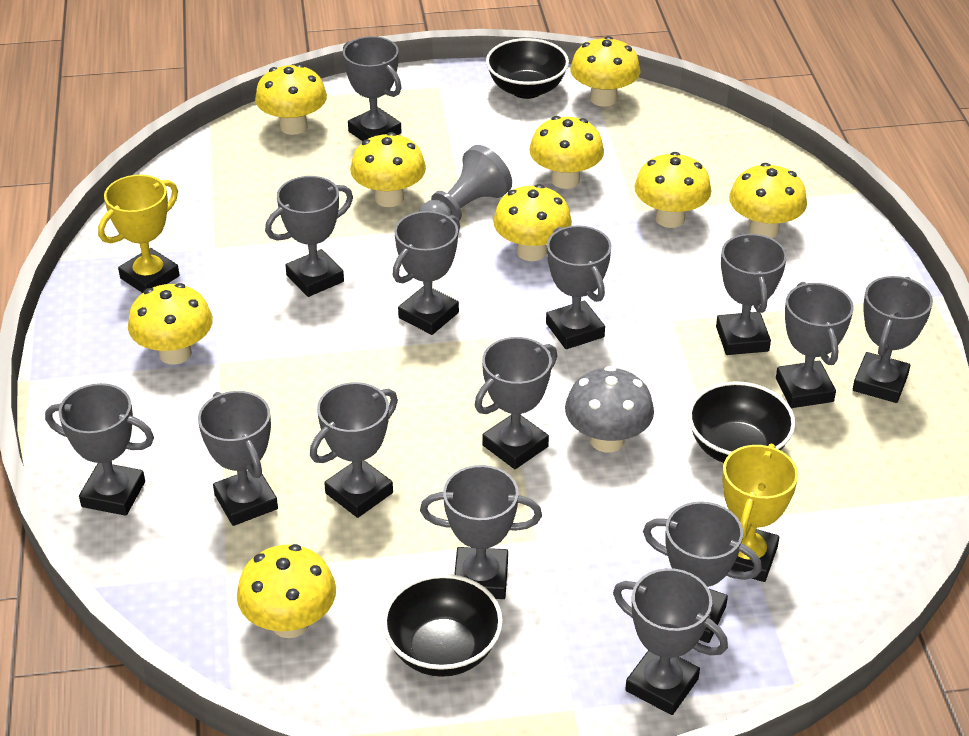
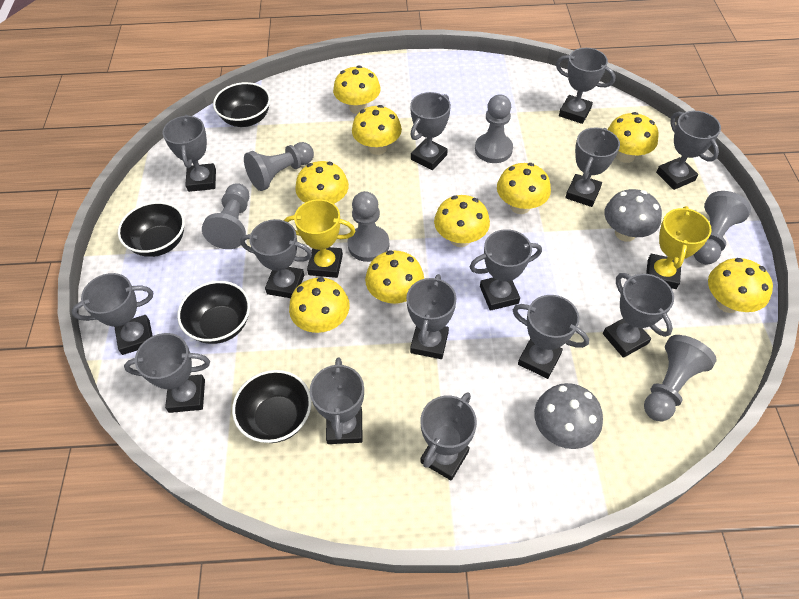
black bowl: [382,574,503,677] [486,38,569,99] [688,381,795,463] = 3 -> [118,202,185,257] [177,281,250,344] [213,82,271,127] [232,370,312,443] = 4
grey mushroom: [565,366,654,453] = 1 -> [534,383,603,449] [604,189,662,242] = 2
grey pawn: [419,145,512,220] = 1 -> [202,183,249,249] [244,142,314,191] [347,191,389,262] [475,94,513,163] [644,335,717,421] [694,191,751,264] = 6

